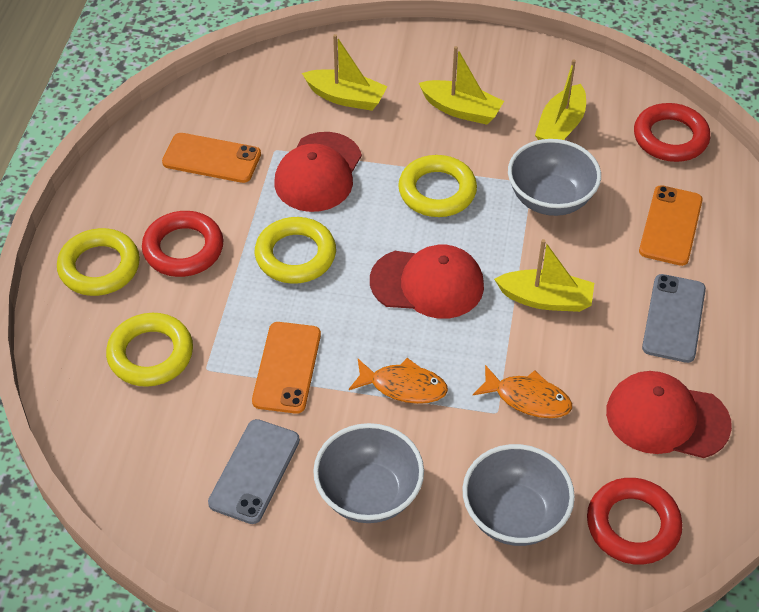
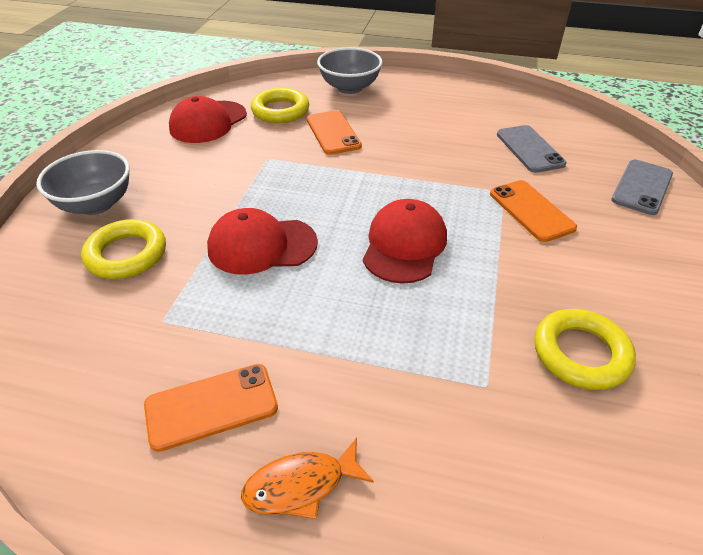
grey bowl: [313,423,424,523] [462,444,575,546] [508,139,601,216] = 3 -> [36,150,130,215] [317,47,383,94] = 2
orange fish: [349,358,448,404] [473,365,572,418] = 2 -> [241,438,374,519] = 1
red ring: [142,211,223,277] [587,478,683,565] [634,103,710,162] = 3 -> none = 0
yellow boat: [302,34,388,111] [419,46,504,125] [494,239,594,312] [535,59,586,140] = 4 -> none = 0
yellow ring: [57,228,140,296] [106,313,193,387] [255,217,336,284] [398,155,477,217] = 4 -> [81,219,166,279] [251,88,309,123] [534,309,636,390] = 3

